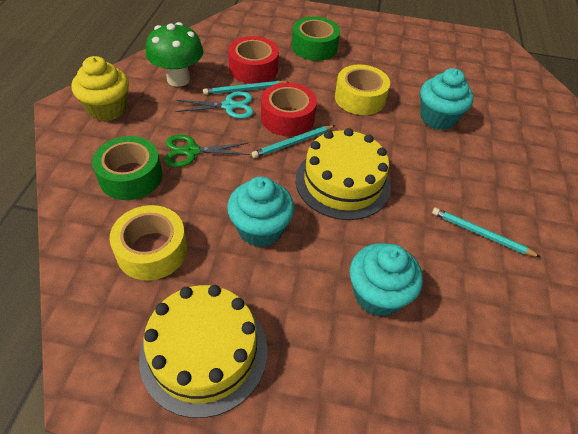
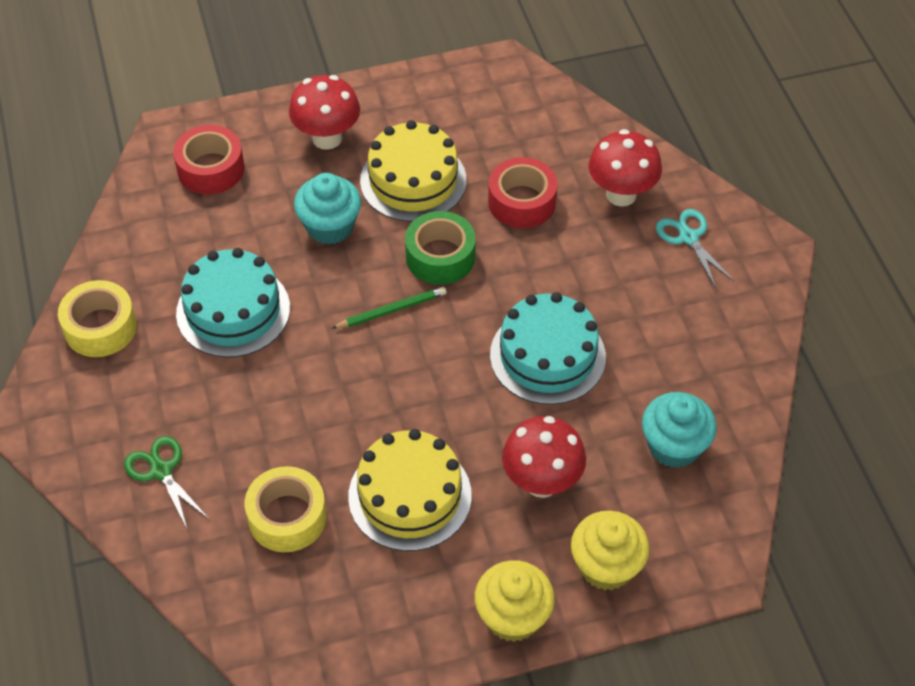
green mushroom: [145,22,203,87] = 1 -> none = 0
green pencil: none = 0 -> [332,287,446,328] = 1
green tape: [92,136,162,200] [292,17,340,61] = 2 -> [405,211,476,285] = 1
red mushroom: none = 0 -> [289,75,360,150] [502,416,586,498] [589,129,662,207] = 3
turquoise cake: none = 0 -> [176,248,290,358] [490,292,606,405] = 2
turquoise cupcake: [227,176,294,247] [350,243,423,317] [420,68,474,130] = 3 -> [294,173,361,245] [642,392,717,468] = 2
turquoise pencil: [203,81,290,95] [252,125,336,158] [432,208,540,257] = 3 -> none = 0
yellow cupcake: [71,56,129,121] = 1 -> [474,560,555,642] [571,511,649,590] = 2

